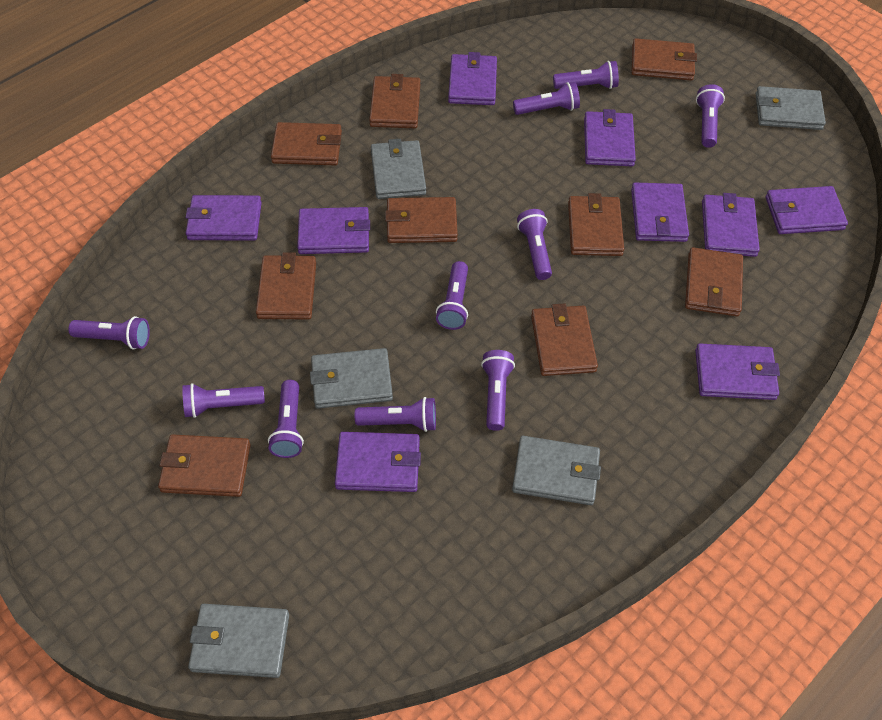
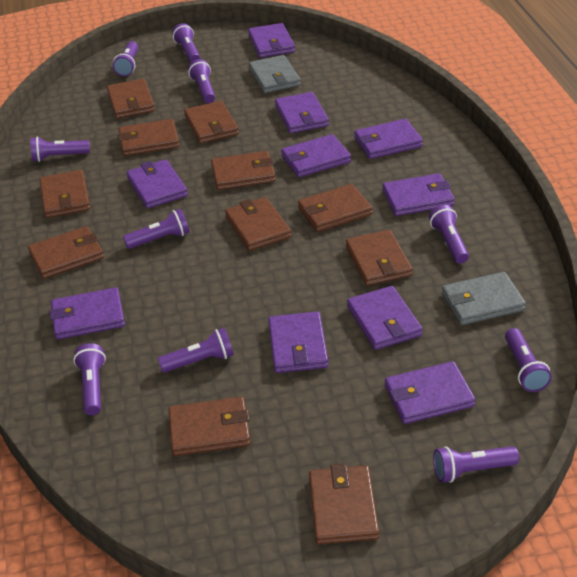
brown wallet: [158,434,251,497] [256,252,316,319] [271,122,342,165] [369,74,420,128] [385,197,458,243] [531,303,598,376] [568,193,624,256] [631,38,697,80] [685,247,743,316] = 9 -> [28,226,104,279] [39,170,90,218] [107,79,155,118] [118,119,179,156] [168,397,251,456] [184,101,239,143] [211,151,276,190] [225,197,291,251] [298,184,373,232] [309,464,379,545] [346,230,413,286] = 11
grey wallet: [188,604,289,678] [310,348,393,409] [371,139,426,199] [512,436,601,505] [756,86,826,130] = 5 -> [249,55,301,93] [442,272,526,325] = 2
purple wallet: [185,195,262,240] [297,207,370,254] [335,432,421,492] [448,52,497,105] [584,109,636,166] [631,183,689,242] [695,344,780,400] [702,193,760,257] [766,186,848,234] = 9 -> [49,287,125,340] [126,159,188,208] [248,23,295,58] [268,312,328,373] [275,92,329,133] [281,134,351,177] [347,286,422,350] [354,119,423,159] [383,173,455,216] [385,361,475,424] = 10

